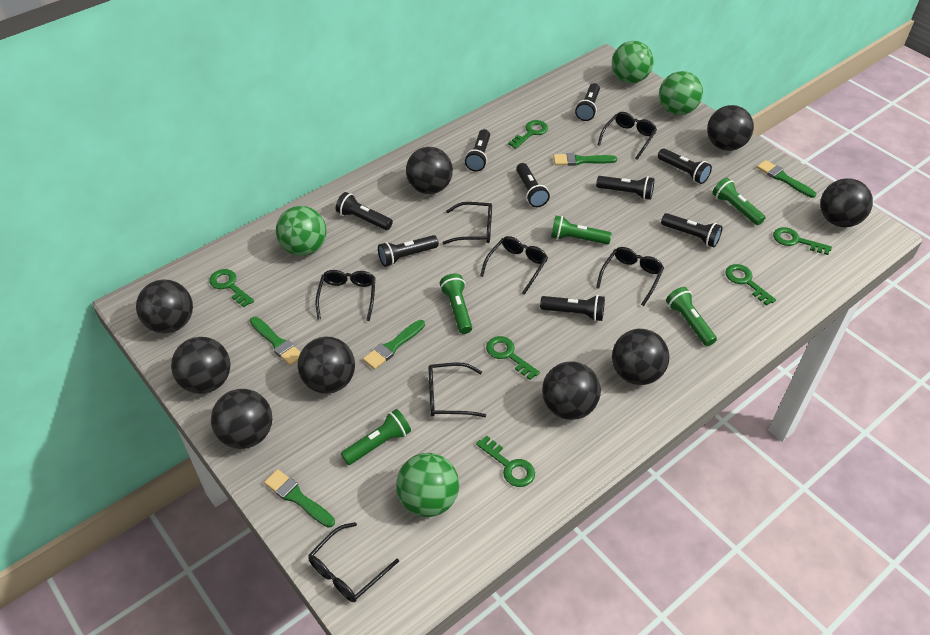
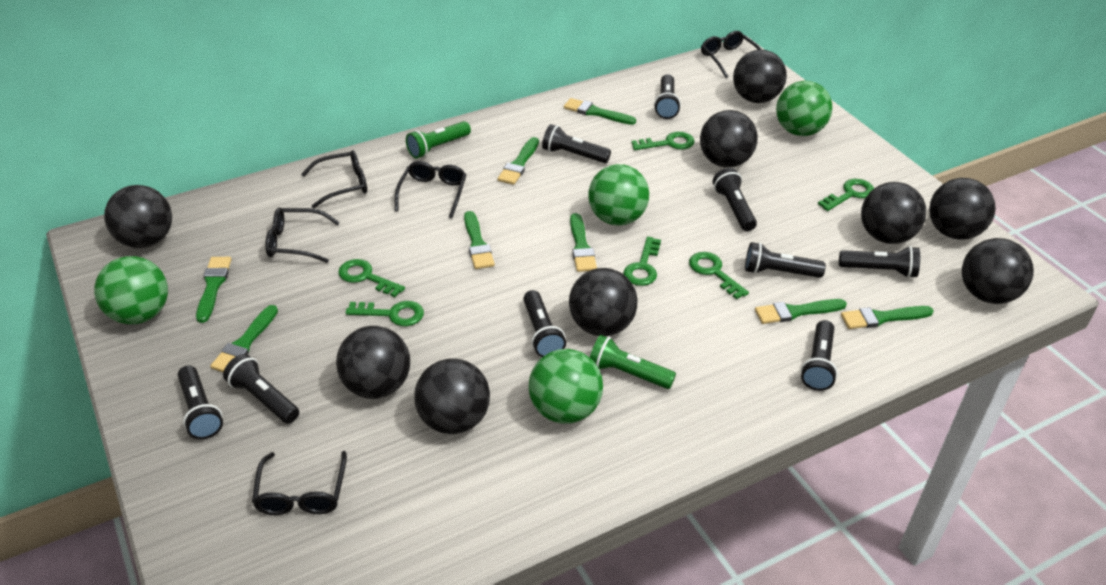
black glasses: [308,522,399,602] [316,270,376,321] [428,363,486,417] [443,202,492,244] [480,236,548,295] [596,247,664,306] [598,112,657,160] = 7 -> [252,451,347,515] [265,208,340,263] [301,150,367,208] [395,161,467,218] [701,31,762,78] = 5
green brush: [250,317,301,366] [264,469,335,528] [363,320,425,369] [553,153,617,166] [757,160,816,198] = 5 -> [196,257,232,323] [210,305,278,372] [464,211,495,269] [498,137,539,185] [564,98,636,125] [570,213,597,272] [755,299,847,324] [841,306,934,329] = 8
green flashlight: [341,409,411,465] [440,274,472,334] [551,216,612,244] [666,287,717,346] [712,178,766,225] = 5 -> [406,121,471,159] [590,335,676,389] = 2

